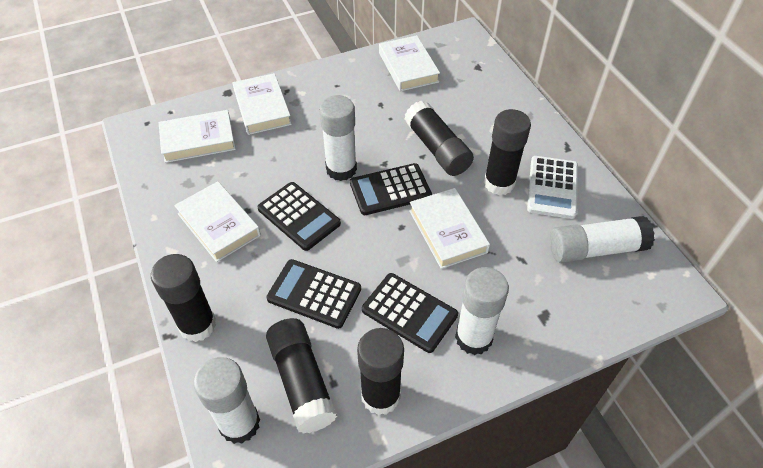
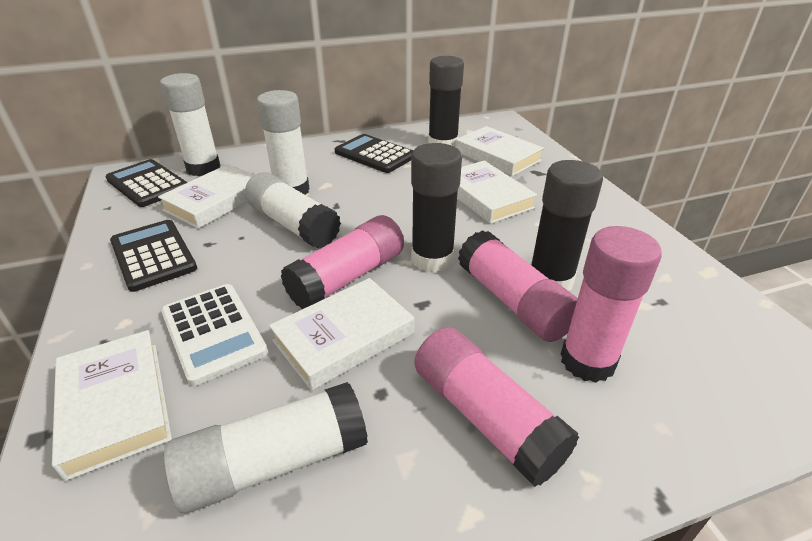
black calculator: [257,182,341,251] [266,259,361,329] [350,163,432,215] [362,273,458,353] = 4 -> [105,159,188,207] [110,220,197,292] [335,134,413,173] = 3
black glue stick: [151,254,216,342] [266,318,337,433] [357,328,404,415] [404,101,474,176] [484,109,531,196] = 5 -> [411,143,462,272] [428,56,464,147] [530,160,603,290] = 3
pink glue stick: none = 0 -> [281,215,404,309] [414,327,579,487] [458,230,578,342] [561,226,662,383] = 4

